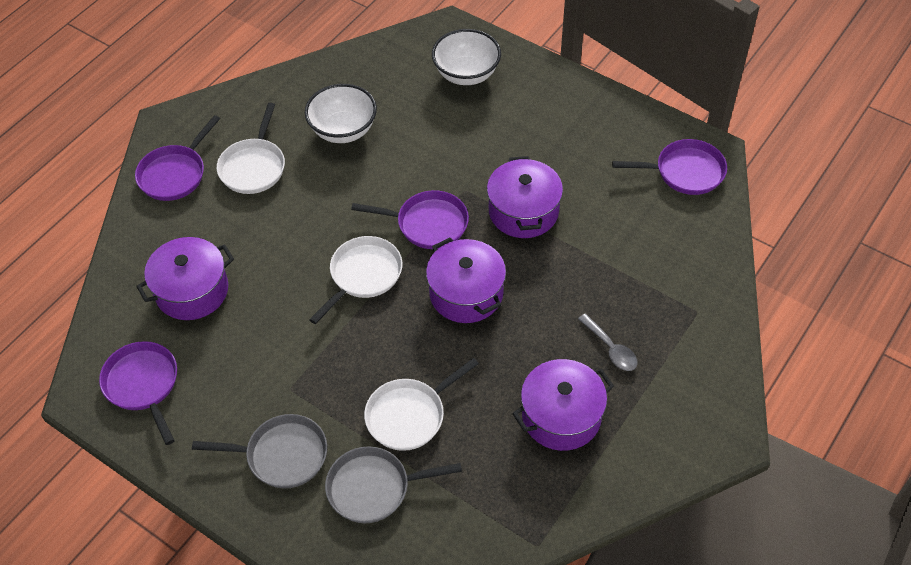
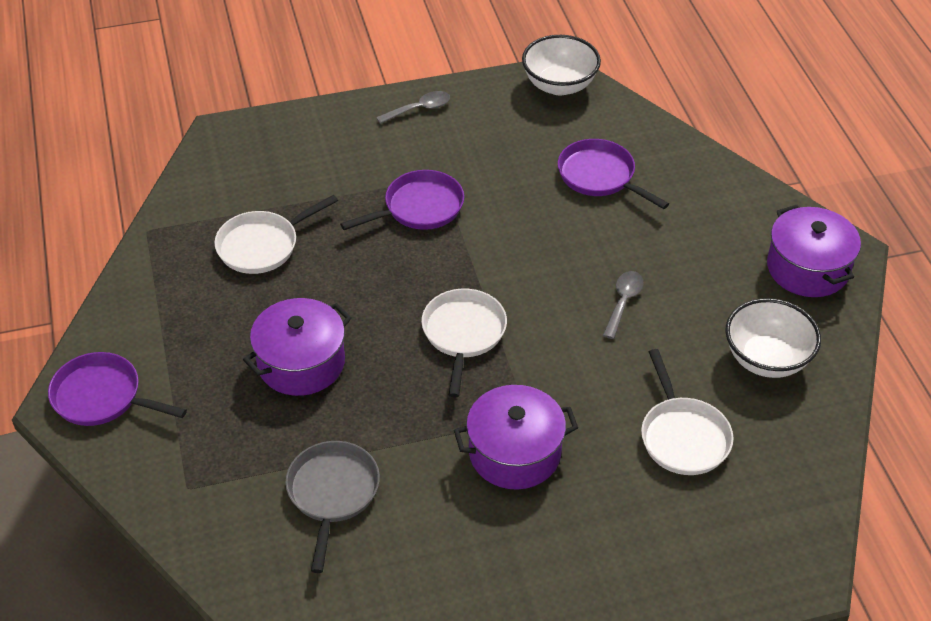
grey pan: [192,414,327,488] [325,446,462,523] = 2 -> [285,441,380,573] = 1
grey spoon: [578,314,638,371] = 1 -> [376,91,450,124] [603,271,644,339] = 2
purple pan: [99,341,177,445] [135,115,220,201] [351,190,469,249] [612,139,727,195] = 4 -> [48,352,187,426] [340,170,464,230] [558,139,669,209] = 3
purple pot: [136,237,234,320] [426,238,506,323] [487,156,563,238] [512,359,614,451] = 4 -> [243,298,352,396] [454,385,578,489] [767,205,861,297] = 3

